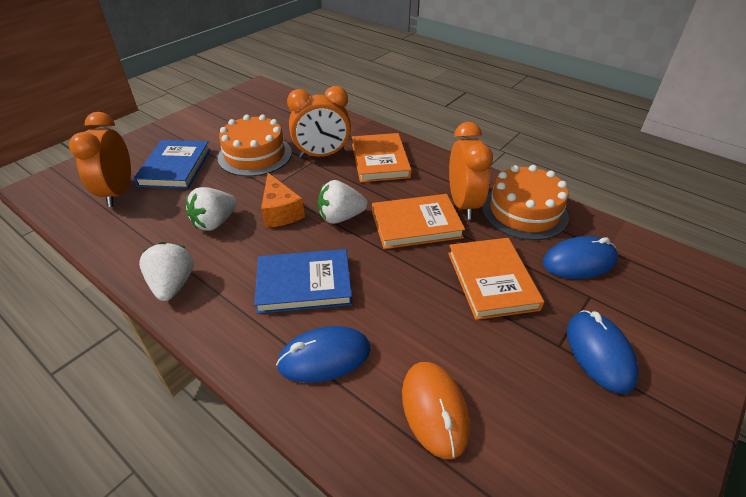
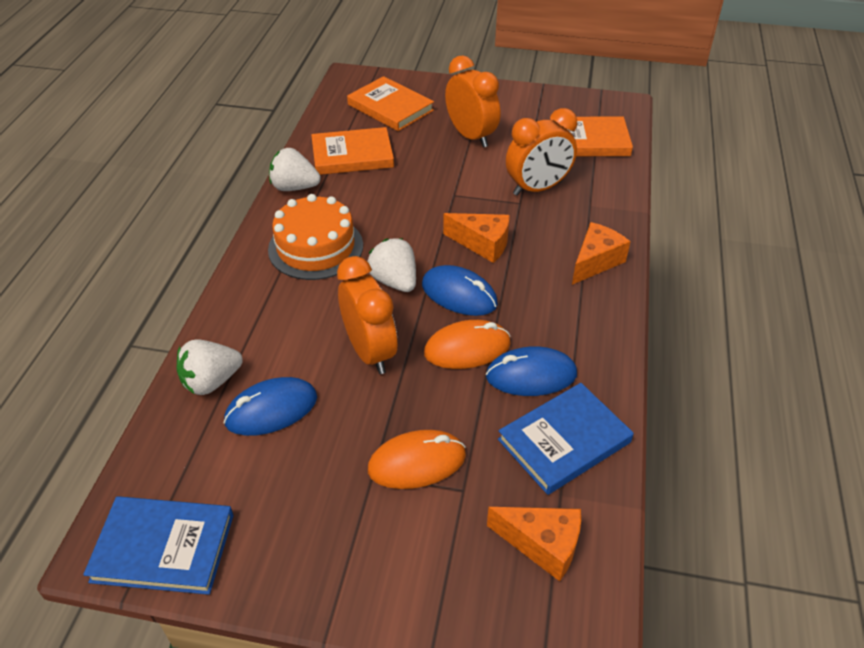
orange cake: [218,115,292,176] [482,165,569,240] = 2 -> [268,194,363,280] = 1
orange cheese: [261,173,305,228] = 1 -> [443,213,510,263] [487,507,581,581] [572,222,631,285] = 3
orange mouse: [402,362,470,459] = 1 -> [368,430,466,489] [424,320,511,369] = 2

